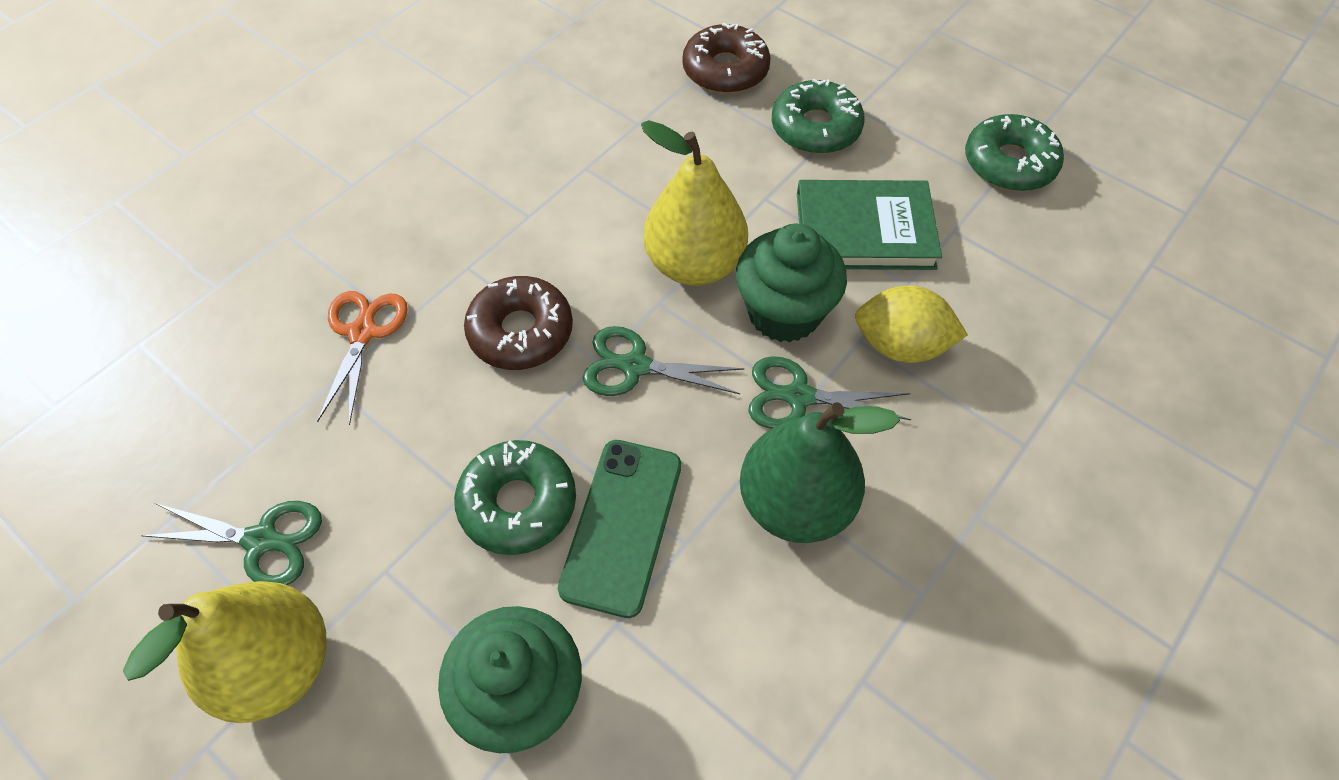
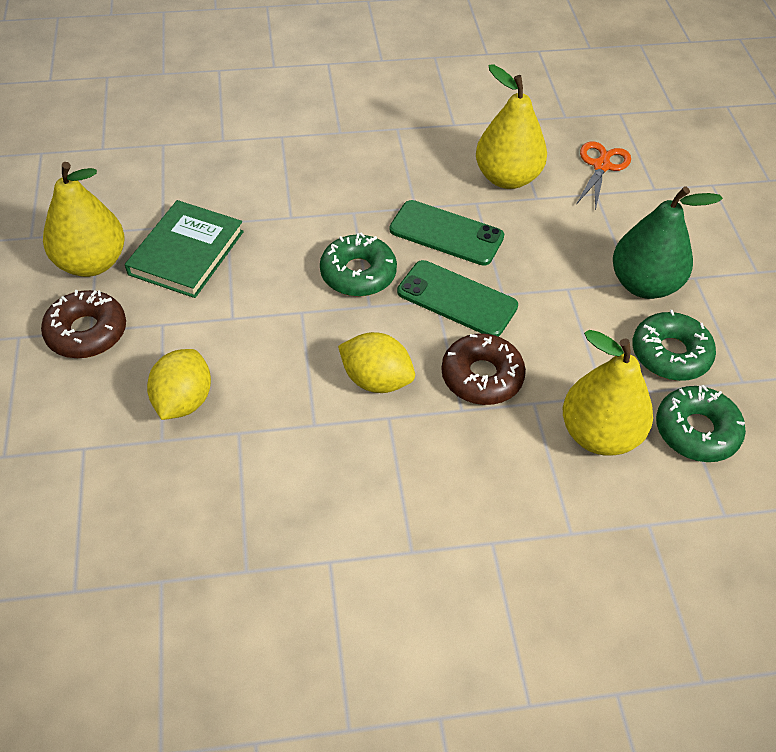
green cupcake: [438,606,582,753] [736,224,847,342] = 2 -> none = 0
green phone: [558,440,681,618] = 1 -> [389,200,504,266] [397,260,518,337] = 2
green scissors: [140,501,322,585] [583,326,744,396] [748,356,911,429] = 3 -> none = 0
yellow lemon: [855,285,968,363] = 1 -> [147,349,211,420] [338,332,415,393] = 2
yellow pear: [123,581,326,723] [641,120,748,286] = 2 -> [43,162,125,277] [476,64,547,189] [563,330,653,456] = 3

